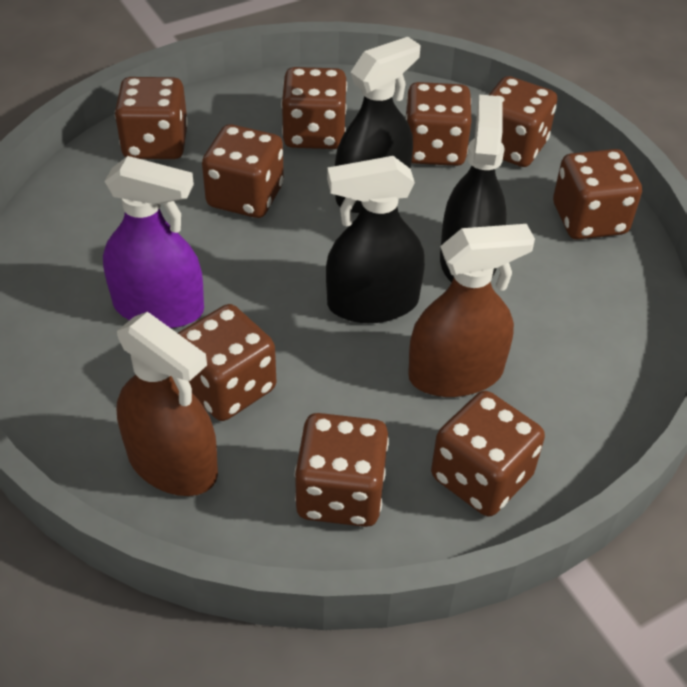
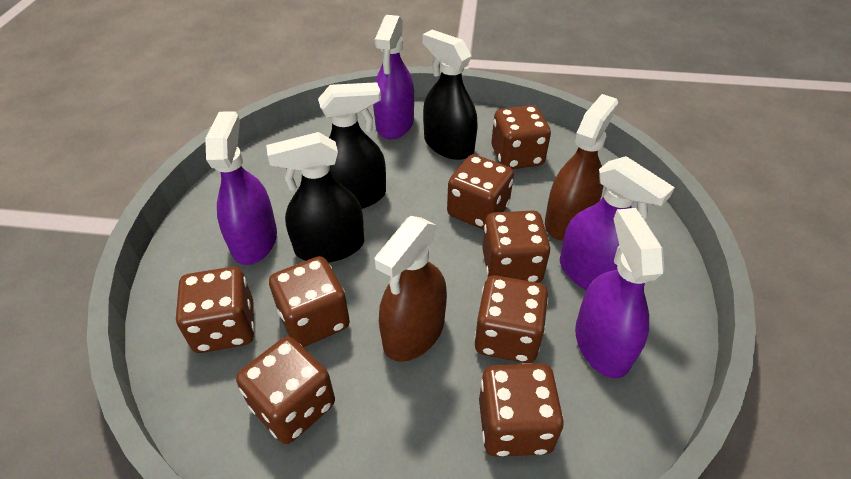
brown dice: [115,77,188,159] [178,304,276,421] [202,124,284,218] [281,67,347,149] [294,413,389,527] [406,82,472,166] [431,391,545,516] [489,76,557,167] [553,149,642,240] = 9 -> [176,267,255,353] [236,337,335,444] [269,256,350,347] [447,154,514,230] [474,275,548,363] [479,363,564,457] [482,211,550,283] [491,105,551,169] = 8
purple spray bottle: [103,156,204,328] = 1 -> [205,111,277,265] [373,15,414,139] [560,156,675,290] [575,208,664,378] = 4

